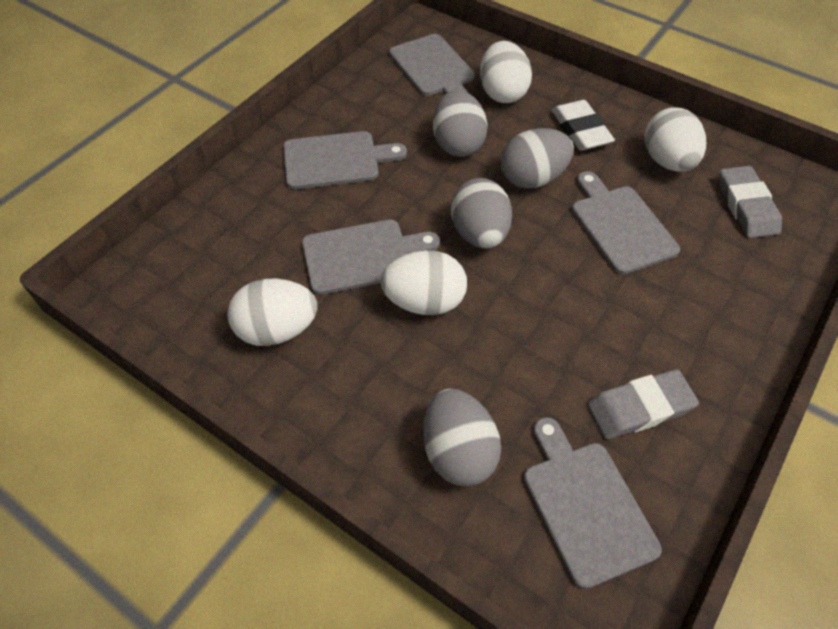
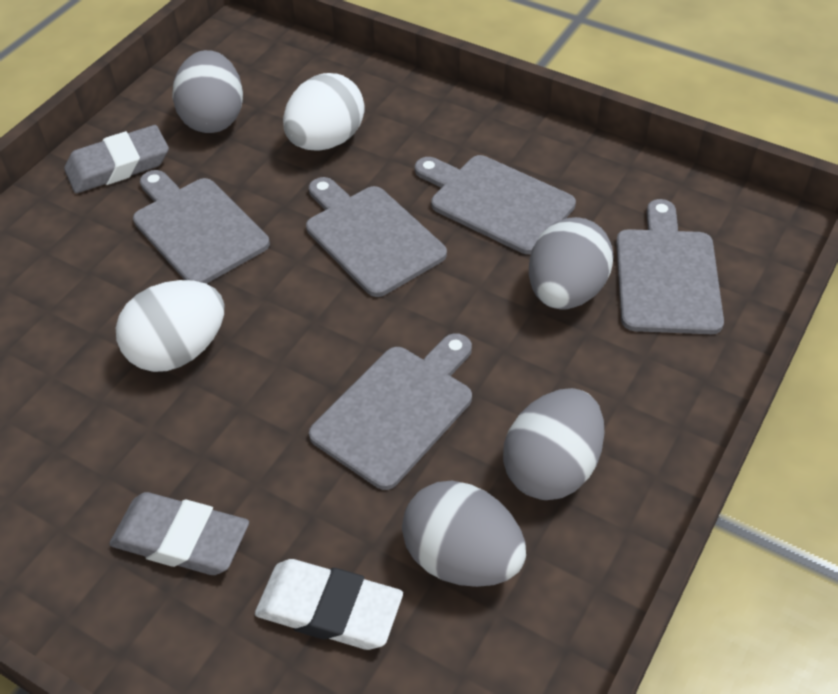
white egg: [227,279,318,346] [380,250,467,315] [480,41,532,103] [645,107,706,172] = 4 -> [116,280,224,372] [283,73,364,150] = 2

